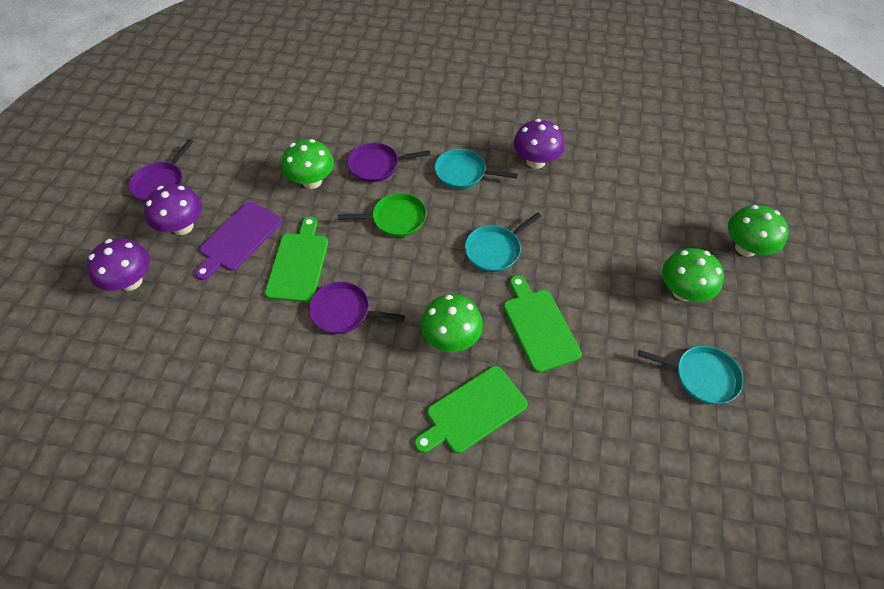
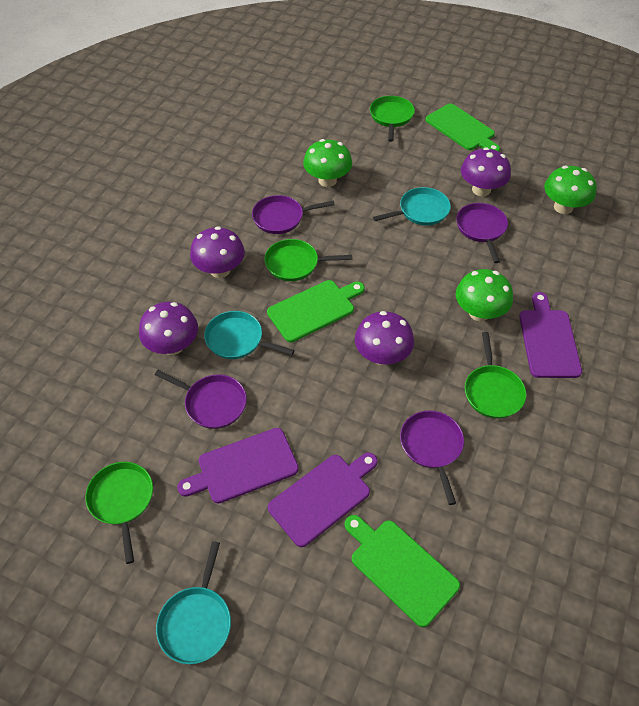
green mushroom: [281,139,334,189] [421,294,483,352] [662,248,724,302] [728,205,789,257] = 4 -> [303,139,352,187] [456,269,513,321] [544,166,597,214] = 3
green pan: [338,193,427,237] = 1 -> [85,462,153,564] [264,239,352,281] [370,96,415,142] [465,332,526,419] = 4
purple cutting board: [195,202,282,280] = 1 -> [177,428,299,504] [268,452,378,547] [519,292,582,378] = 3
purple mushroom: [86,238,150,291] [144,184,202,235] [513,119,565,169] = 3 -> [139,302,198,355] [190,226,245,278] [355,311,414,365] [461,147,511,196] = 4
purple pan: [129,139,193,202] [309,282,405,334] [347,143,430,182] = 3 -> [155,370,247,429] [252,195,335,234] [400,410,464,505] [456,203,508,263] = 4

